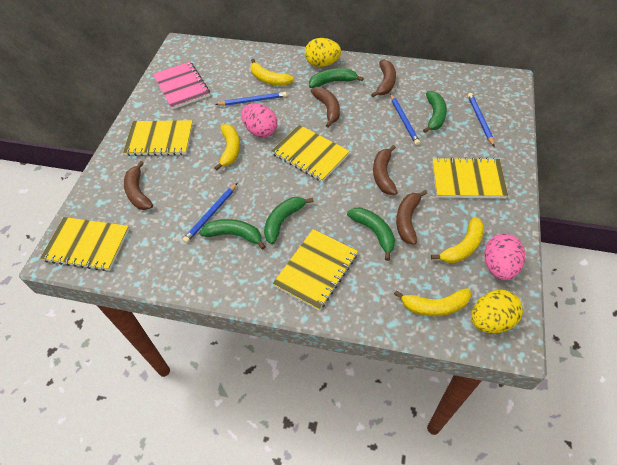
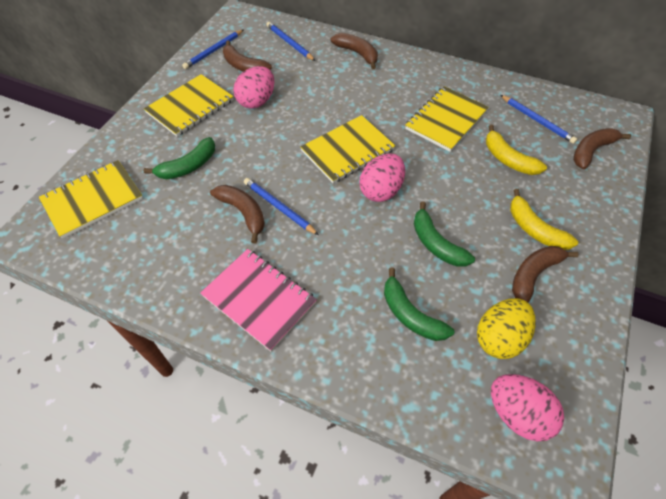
green banana: [200,219,266,250] [264,197,314,244] [309,68,364,88] [347,207,395,261] [423,91,447,133] = 5 -> [143,137,215,179] [384,268,454,341] [414,202,475,267] = 3
pink egg: [241,103,277,138] [484,234,525,280] = 2 -> [234,66,274,109] [359,153,405,202] [491,374,564,441] = 3
yellow banana: [214,124,240,170] [250,59,294,86] [394,288,471,316] [431,217,484,263] = 4 -> [486,125,547,175] [510,189,578,250] = 2
yellow egg: [305,38,341,67] [471,290,523,333] = 2 -> [477,298,536,359] = 1
yellow notebook: [40,217,129,271] [123,120,193,156] [271,125,350,182] [273,229,358,311] [432,157,508,198] = 5 -> [39,160,143,239] [144,74,233,137] [301,115,396,183] [405,86,489,152] = 4

